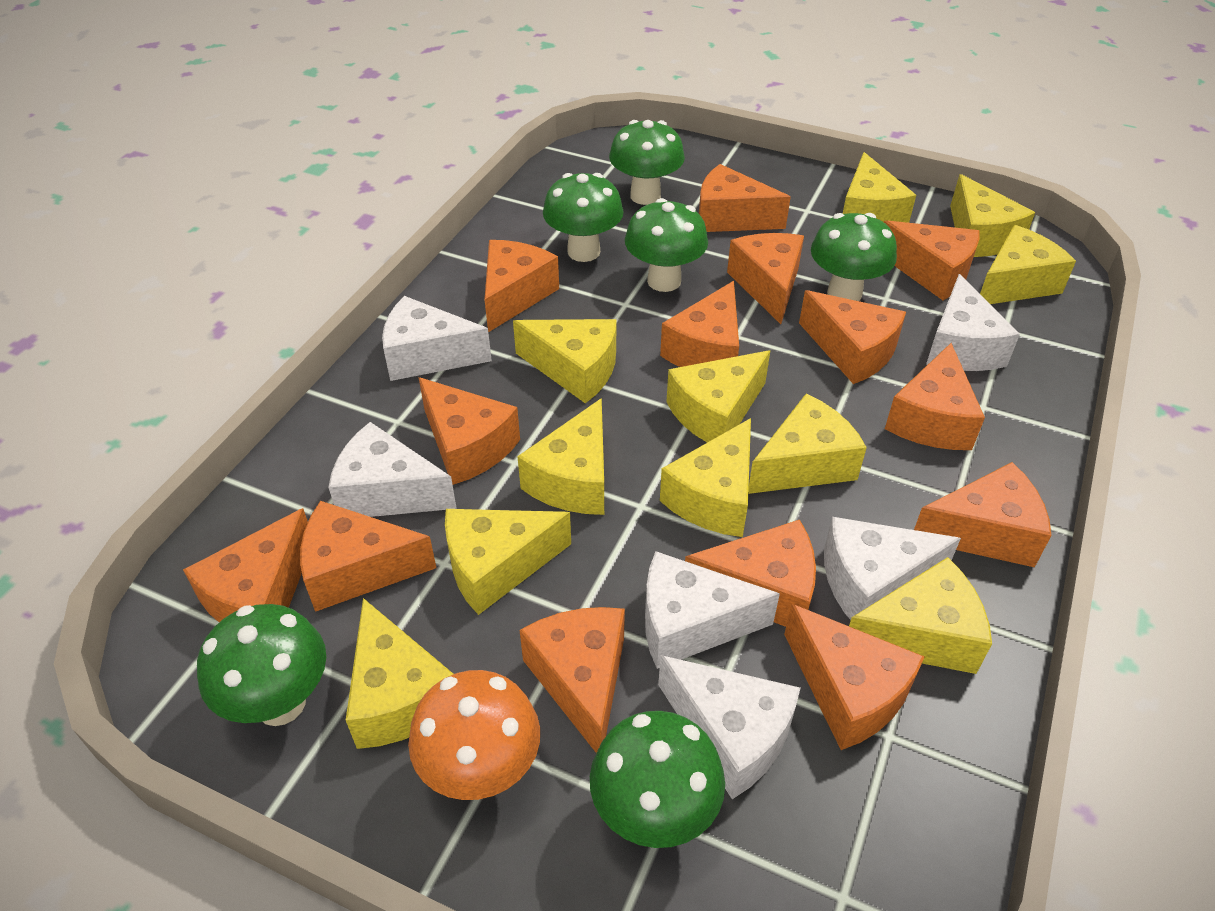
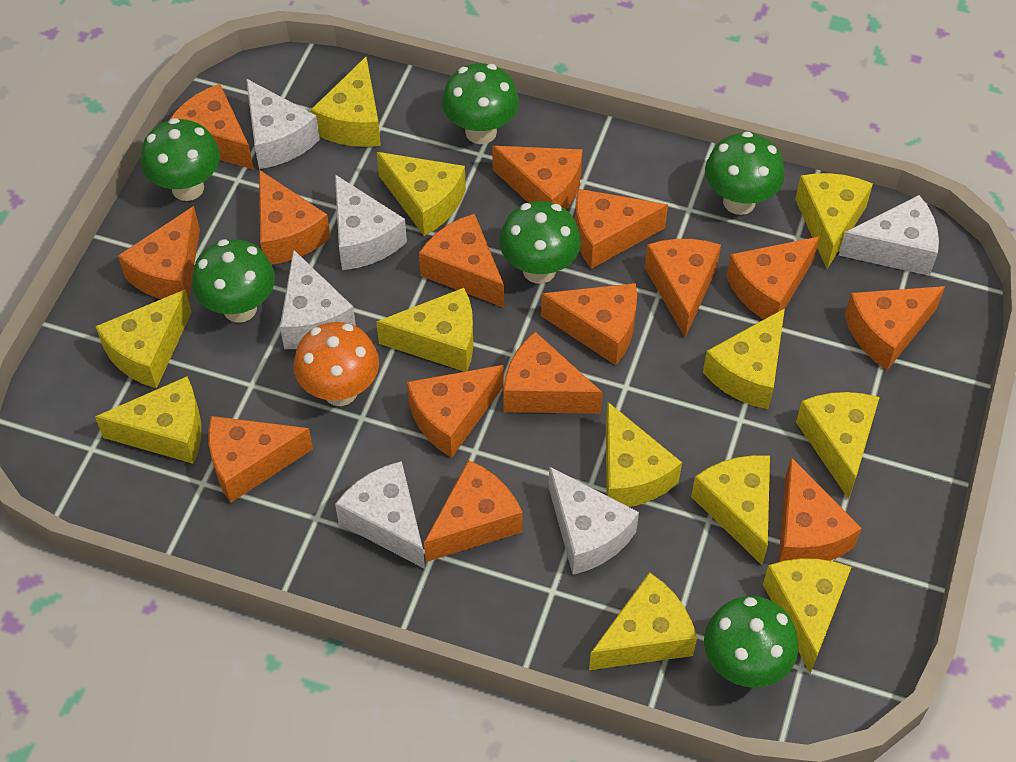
orange cheese: [183,508,308,622] [300,501,436,612] [418,377,520,485] [484,240,559,332] [520,607,625,753] [660,281,739,367] [685,520,816,627] [699,164,791,232] [727,233,804,324] [784,604,925,750] [799,290,906,384] [884,220,980,300] [885,343,985,450] [914,462,1051,567] = 14 -> [118,206,200,301] [169,84,254,170] [208,416,313,503] [259,170,331,265] [407,365,503,458] [419,213,504,308] [424,460,523,562] [492,146,583,209] [504,332,603,414] [541,283,637,365] [575,189,668,269] [644,239,721,337] [727,236,820,319] [778,457,862,562] [845,286,945,370] = 15
yellow cheese: [346,598,453,749] [445,509,571,615] [513,319,617,403] [517,398,604,515] [660,418,751,537] [666,350,770,443] [748,393,867,494] [843,152,916,223] [849,557,992,674] [950,174,1035,257] [980,225,1076,304] = 11 -> [95,290,192,388] [95,376,201,464] [311,57,381,147] [376,288,473,372] [377,152,466,236] [589,572,697,670] [606,402,682,507] [691,455,770,565] [703,308,785,409] [763,558,851,673] [795,173,873,269] [796,392,880,499] = 12

